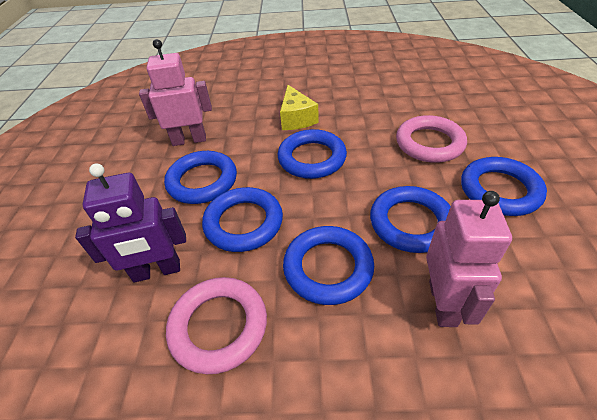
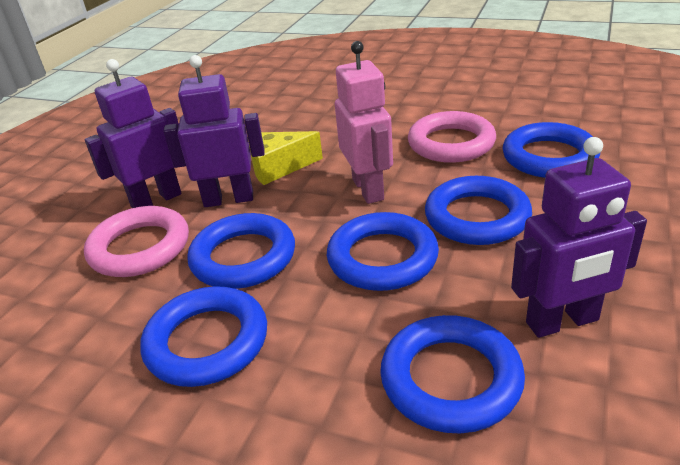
pink robot: [139,39,212,146] [426,191,512,327] = 2 -> [335,41,393,204] = 1
purple robot: [75,163,186,283] = 1 -> [85,59,182,208] [163,55,265,207] [511,137,647,338] = 3

